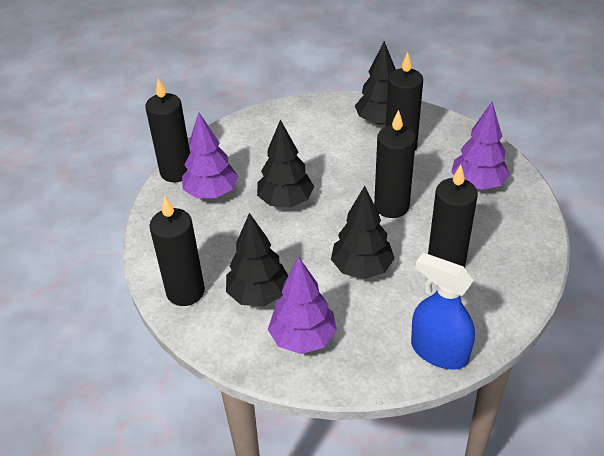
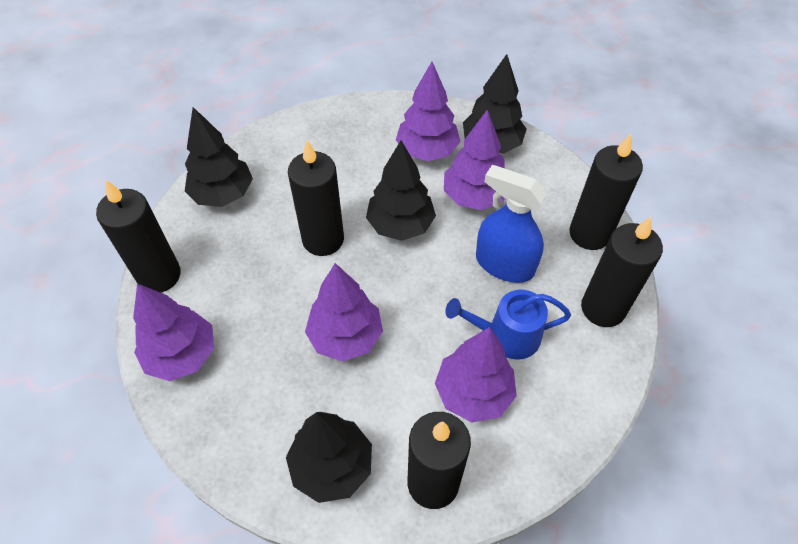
blue watering can: none = 0 -> [445,290,571,360] = 1
purple tree: [182,112,238,198] [268,257,337,354] [452,102,510,190] = 3 -> [133,284,214,381] [305,263,383,362] [396,62,460,161] [435,327,517,422] [444,110,505,210] = 5

